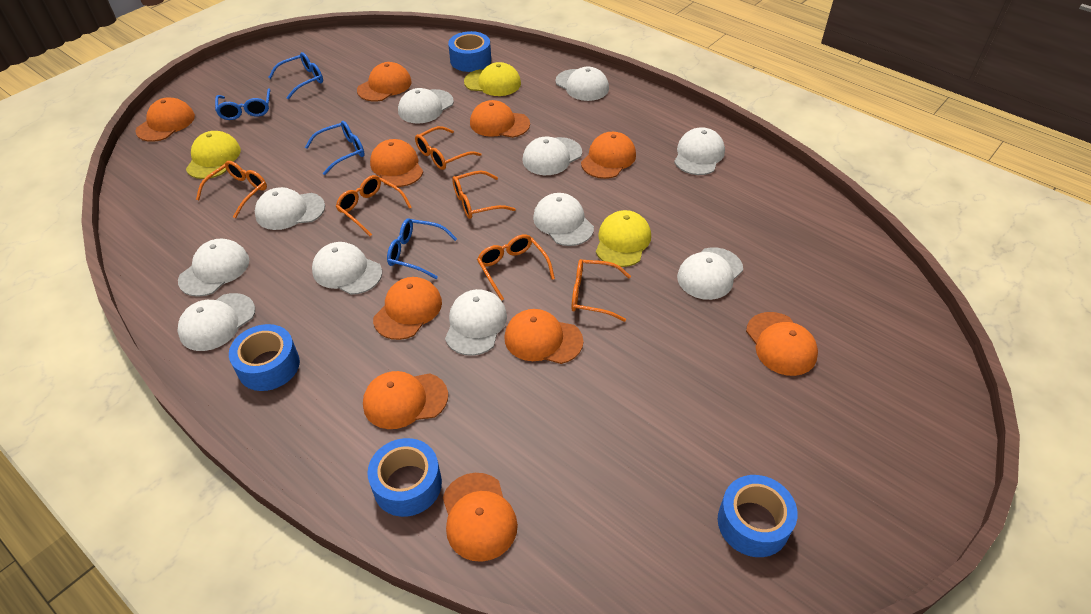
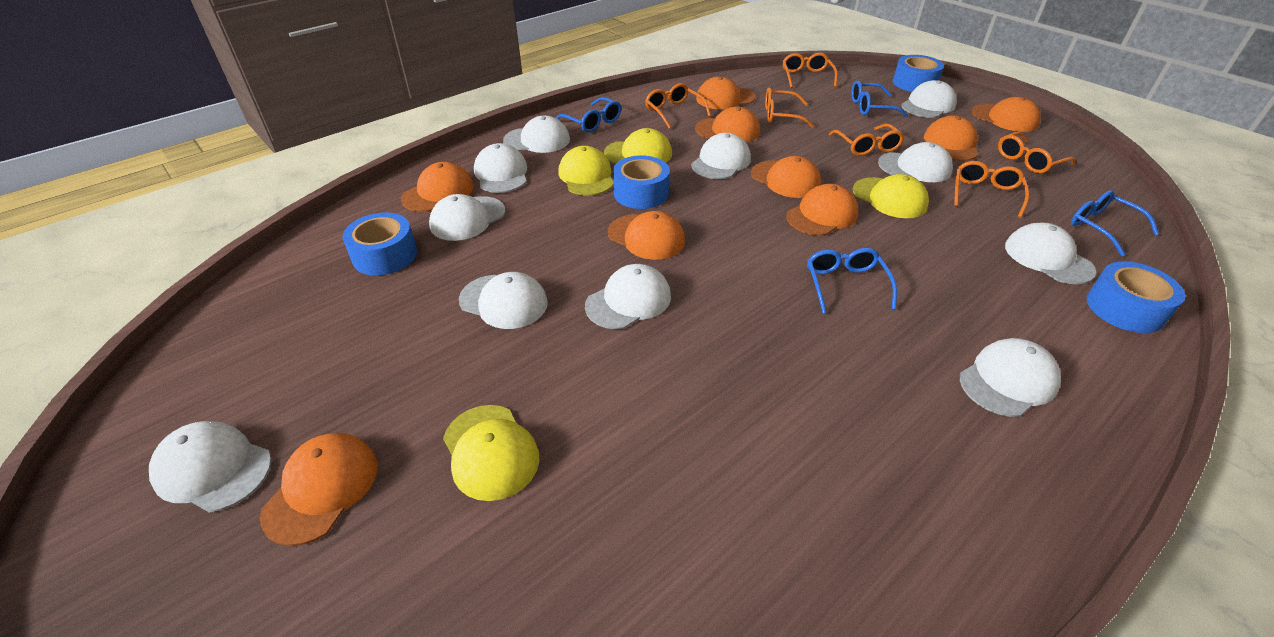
orange cap: [136,97,195,142] [357,62,412,102] [363,371,448,429] [370,139,423,187] [373,277,442,340] [443,473,518,562] [470,100,530,138] [504,309,583,364] [581,132,636,179] [746,312,818,376] = 10 -> [260,433,378,546] [401,162,474,212] [608,211,685,260] [695,107,760,142] [696,77,755,109] [751,156,821,198] [786,184,858,236] [924,116,979,161] [972,97,1041,132] = 9
yellow cap: [186,131,241,179] [464,62,521,96] [596,210,651,267] = 3 -> [443,405,539,501] [558,146,613,196] [604,128,672,164] [853,174,929,218] = 4

